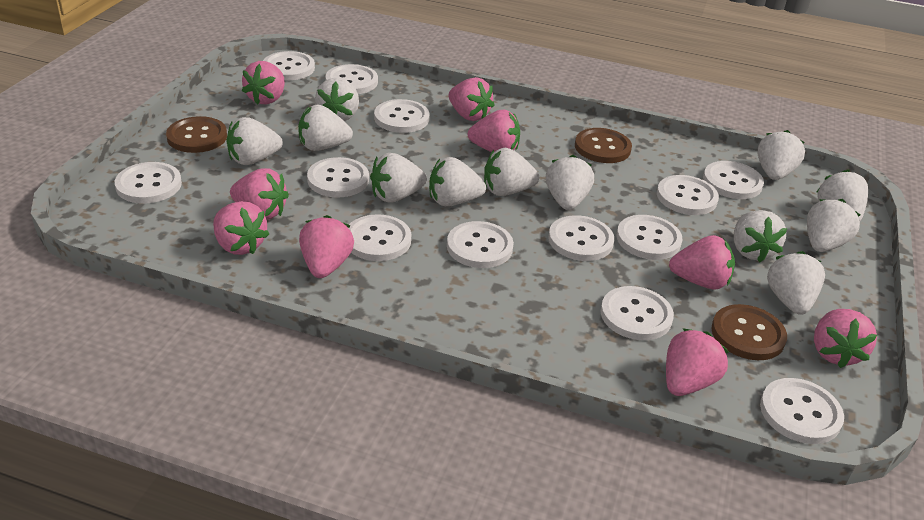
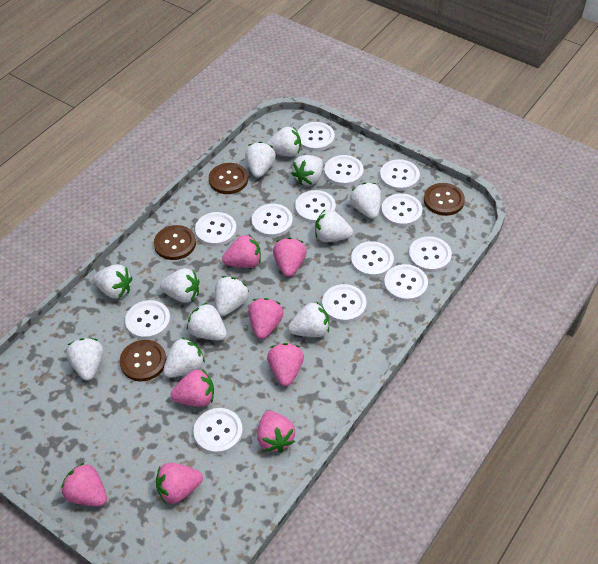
brown button: [166,116,227,153] [575,128,632,163] [712,304,787,360] = 3 -> [119,340,167,381] [154,225,196,260] [209,163,248,194] [424,183,465,216] = 4
pink strawberry: [213,201,269,255] [230,168,289,220] [242,61,285,105] [299,215,354,278] [449,77,494,121] [468,110,520,152] [666,328,729,396] [669,235,735,290] [814,309,877,368] = 9 -> [61,462,107,507] [156,463,203,504] [171,369,214,407] [222,234,261,268] [248,298,283,339] [257,411,295,453] [267,343,304,386] [273,237,307,277] = 8

